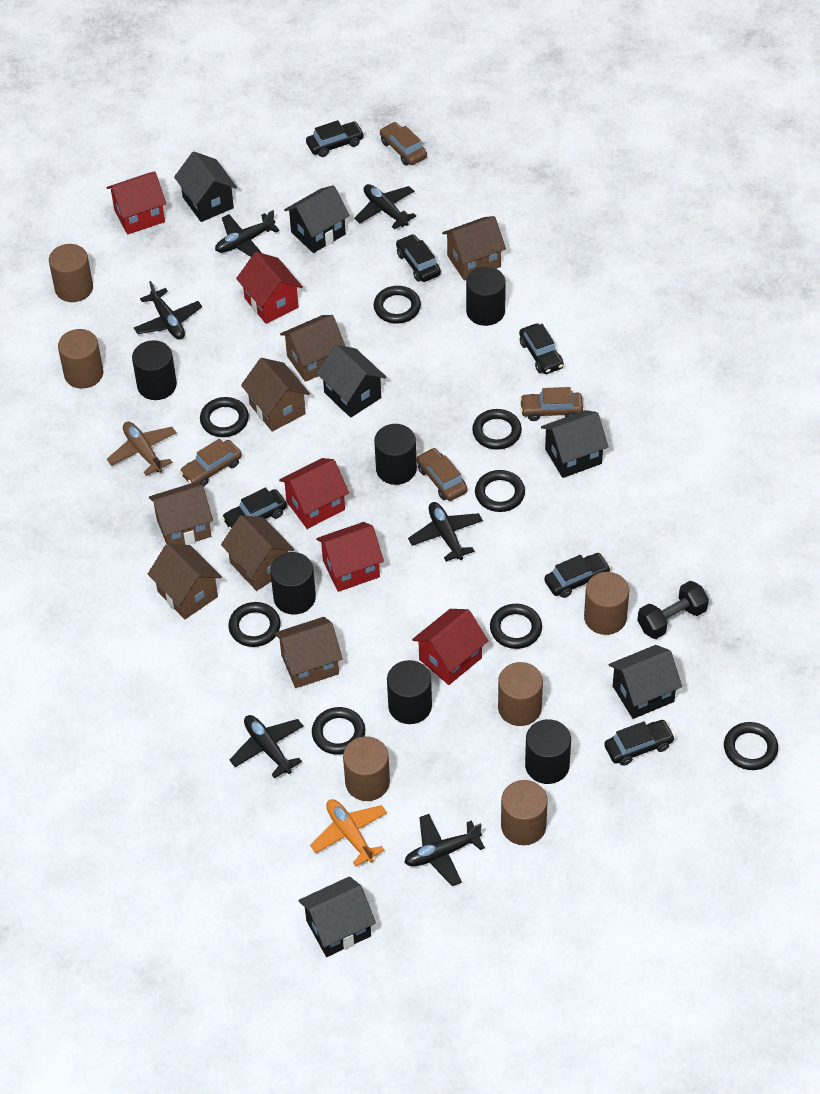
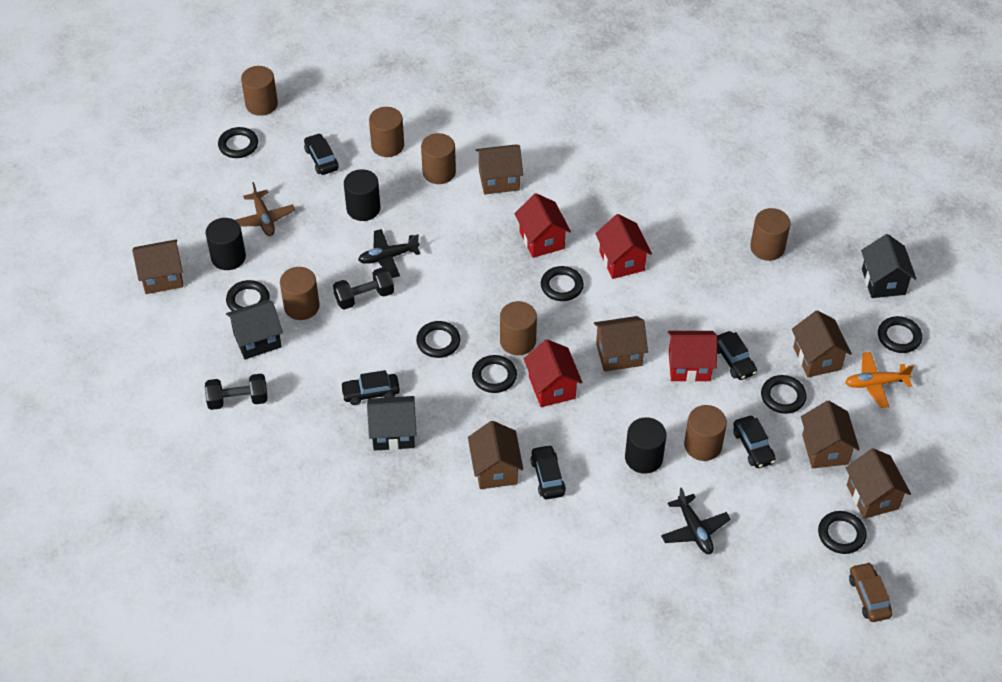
black car: [222,487,287,530] [306,120,364,157] [396,234,441,282] [519,323,564,374] [544,553,611,598] [604,720,675,766] = 6 -> [304,133,339,175] [340,370,400,405] [530,445,566,499] [717,331,757,380] [733,416,776,468] = 5
black cylinder: [132,340,177,400] [270,552,316,615] [374,424,417,485] [387,660,432,724] [466,267,506,326] [525,719,571,784] = 6 -> [206,218,246,270] [344,169,381,221] [625,417,666,474] = 3
black dumbbell: [637,581,709,639] = 1 -> [205,374,267,410] [333,267,394,310] = 2
black house: [174,152,237,222] [284,185,350,253] [298,876,376,957] [317,345,386,418] [541,410,609,478] [608,645,682,719] = 6 -> [226,300,283,359] [367,396,417,451] [861,234,916,298] = 3
black plane: [134,281,202,340] [215,210,280,257] [229,715,304,779] [354,184,416,229] [404,814,485,886] [408,502,483,562] = 6 -> [358,229,420,278] [661,488,731,554] = 2
brown car: [180,438,242,487] [380,122,427,165] [417,448,468,501] [520,387,583,421] = 4 -> [849,562,892,622] = 1
brown cylinder: [49,244,93,302] [58,329,104,388] [343,736,390,801] [498,662,543,726] [501,780,548,845] [584,572,629,635] = 6 -> [241,66,278,116] [280,267,320,320] [369,107,404,157] [421,133,456,184] [500,301,537,355] [684,405,727,461] [750,208,790,261] = 7
red house: [106,171,166,235] [236,252,303,324] [279,458,349,529] [316,522,384,592] [412,609,488,685] = 5 -> [514,193,571,258] [524,339,582,407] [595,214,652,279] [668,331,717,382] = 4

